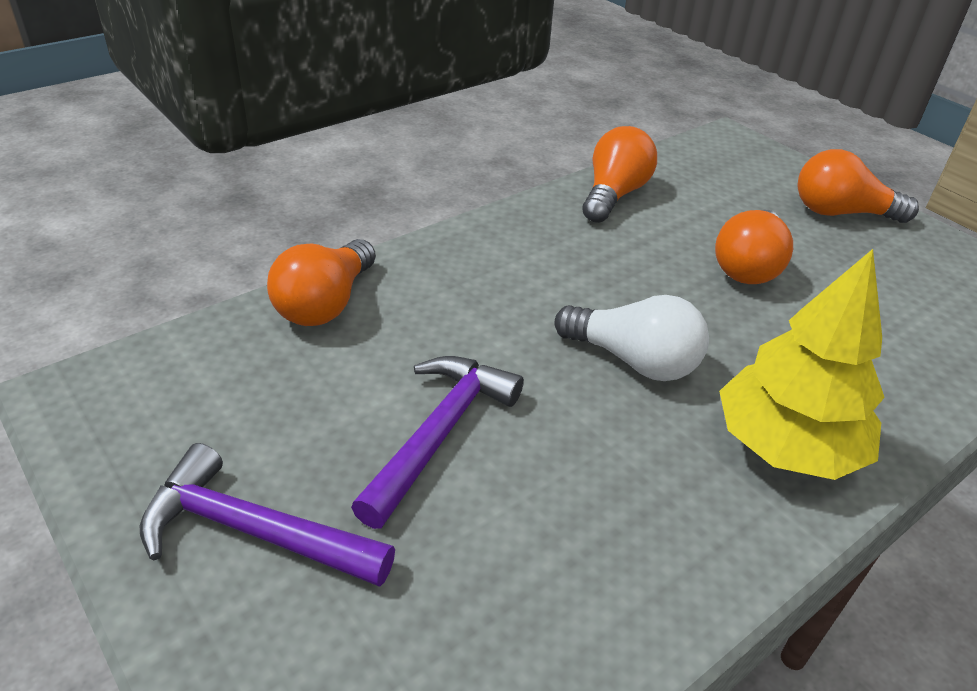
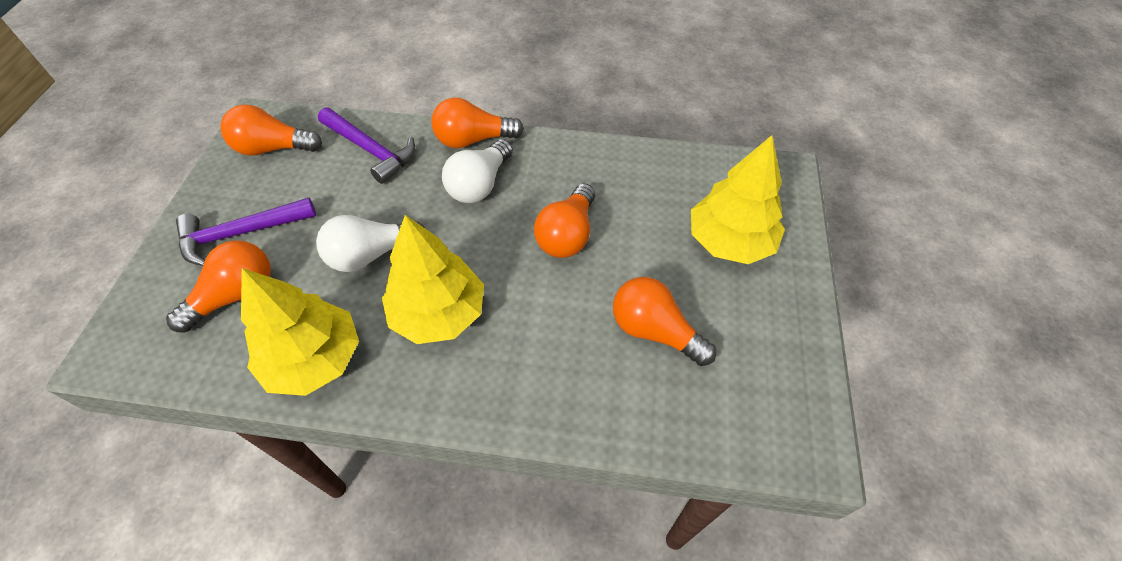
orange light bulb: [267,239,376,326] [582,126,657,223] [715,210,793,284] [797,149,919,223] = 4 -> [166,240,271,333] [221,104,322,156] [431,98,524,148] [534,184,595,258] [613,277,716,366] = 5
white light bulb: [554,295,709,381] = 1 -> [316,215,425,272] [442,139,513,203] = 2
yellow tree: [719,249,885,480] = 1 -> [241,268,359,396] [382,215,484,344] [691,135,785,264] = 3

